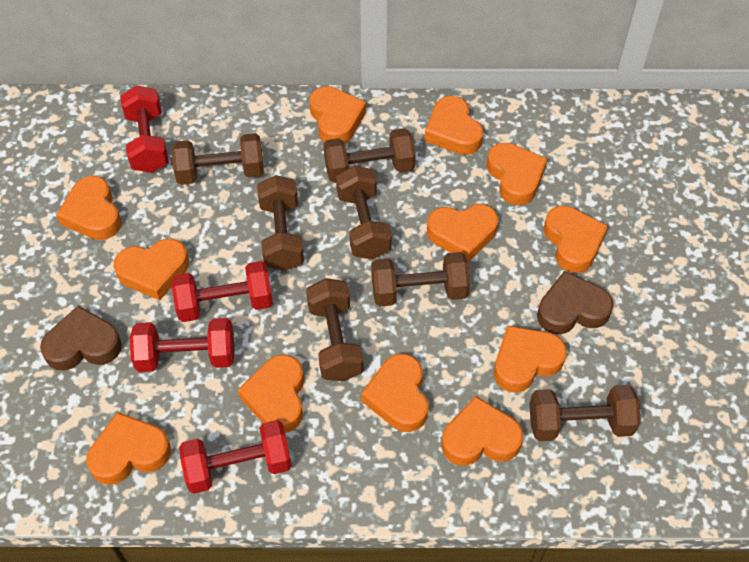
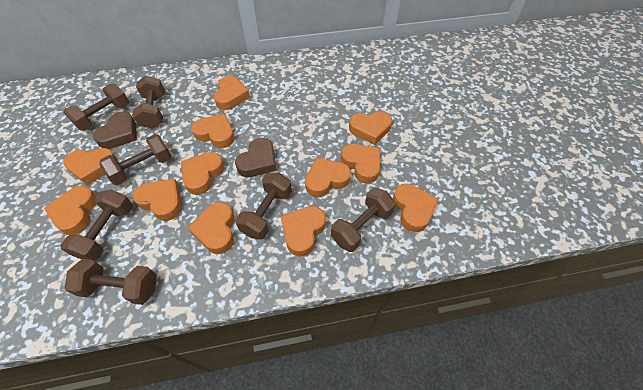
red dumbbell: [120,85,169,173] [130,318,235,372] [172,261,273,322] [179,420,292,494] = 4 -> none = 0

